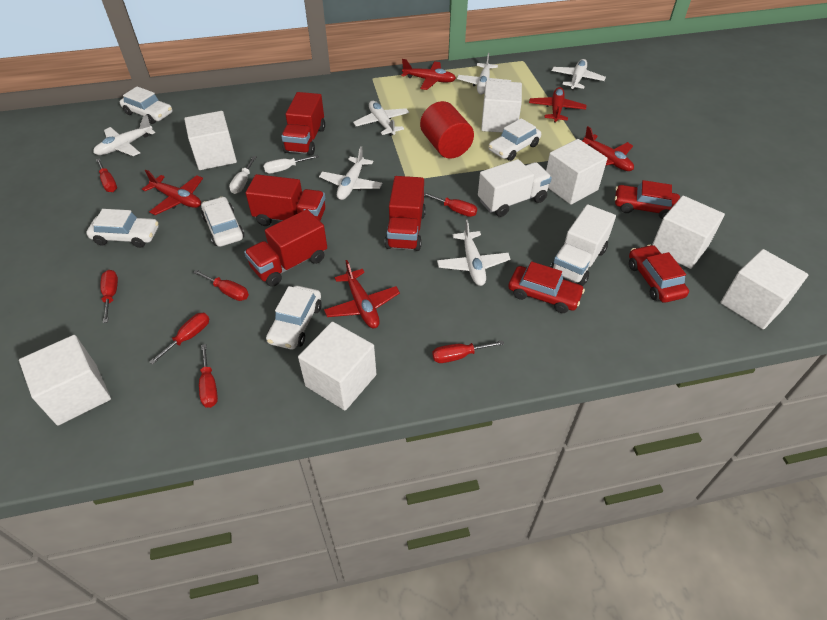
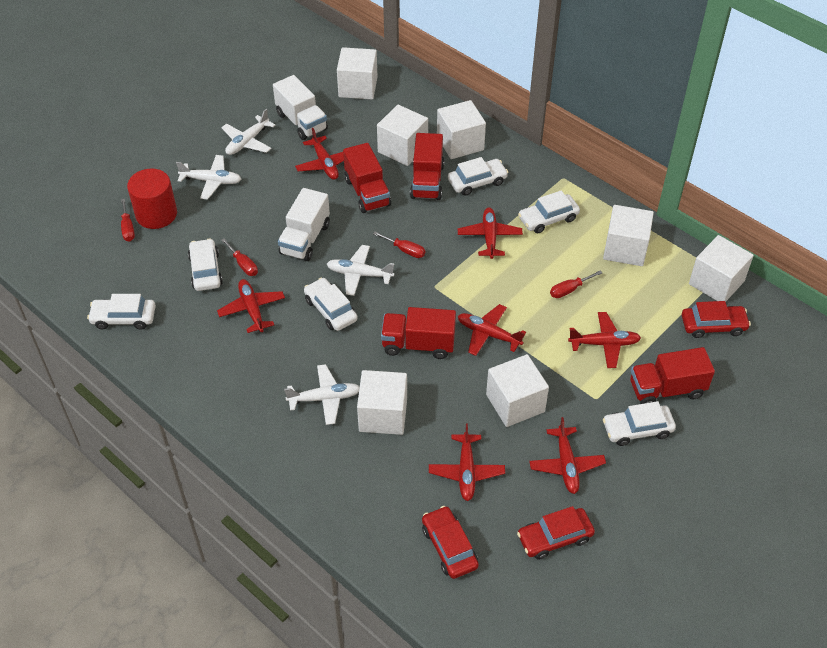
red plane: [142,170,203,215] [324,260,400,328] [401,59,456,90] [529,87,586,123] [582,126,634,171] = 5 -> [217,279,285,333] [295,128,344,180] [429,423,505,501] [458,208,523,259] [458,304,526,356] [529,417,606,494] [568,312,641,368] = 7
red screwdriver: [96,158,117,192] [100,270,118,323] [149,313,209,365] [193,270,249,301] [199,344,218,408] [424,192,477,217] [432,340,504,363] = 7 -> [121,199,135,241] [221,238,258,276] [373,232,425,258] [550,271,602,298] = 4
white car: [86,209,159,248] [120,86,172,124] [201,197,244,247] [266,286,322,349] [488,118,541,161] = 5 -> [87,294,156,329] [188,238,223,291] [304,278,358,331] [448,157,508,196] [518,190,580,233] [603,401,676,446] = 6
white plane: [93,115,155,156] [319,146,383,200] [353,101,409,136] [437,220,510,286] [457,53,511,94] [552,59,606,90] = 6 -> [176,155,241,199] [221,109,275,155] [284,364,360,425] [327,245,394,296] = 4
white screwdriver: [229,156,257,194] [263,155,318,173] = 2 -> none = 0

